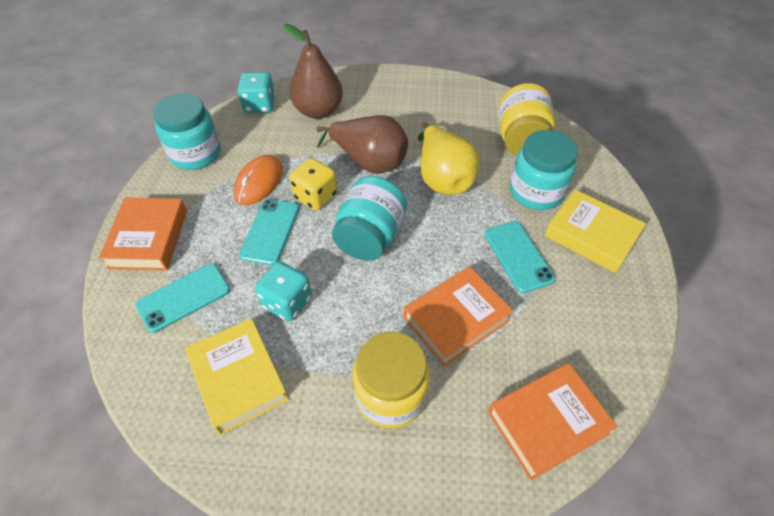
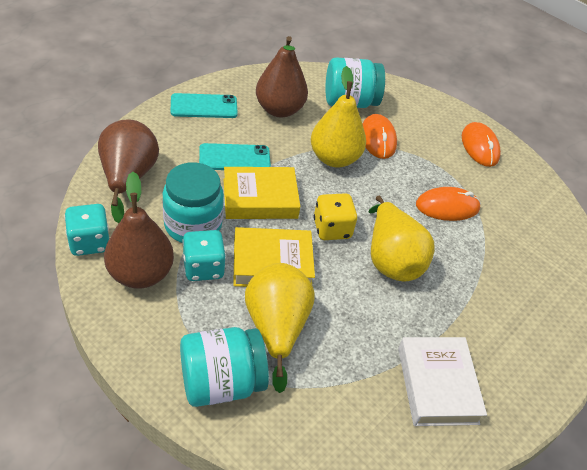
brown pear: [284,24,343,119] [316,115,408,174] = 2 -> [98,119,159,223] [104,172,174,289] [256,36,308,118] = 3
orange book: [99,197,187,271] [403,266,513,367] [488,363,618,480] = 3 -> none = 0
orange mouse: [233,155,283,205] = 1 -> [363,114,397,159] [416,187,481,221] [462,122,501,167] = 3
turquoise phone: [136,264,230,333] [239,199,299,265] [484,221,555,293] = 3 -> [170,93,238,118] [199,143,271,170] = 2
white book: none = 0 -> [398,337,487,426] = 1
yellow jar: [352,332,430,428] [499,83,555,156] = 2 -> none = 0
yellow pear: [418,122,480,195] = 1 -> [245,263,314,393] [311,66,366,168] [369,196,435,281] = 3

